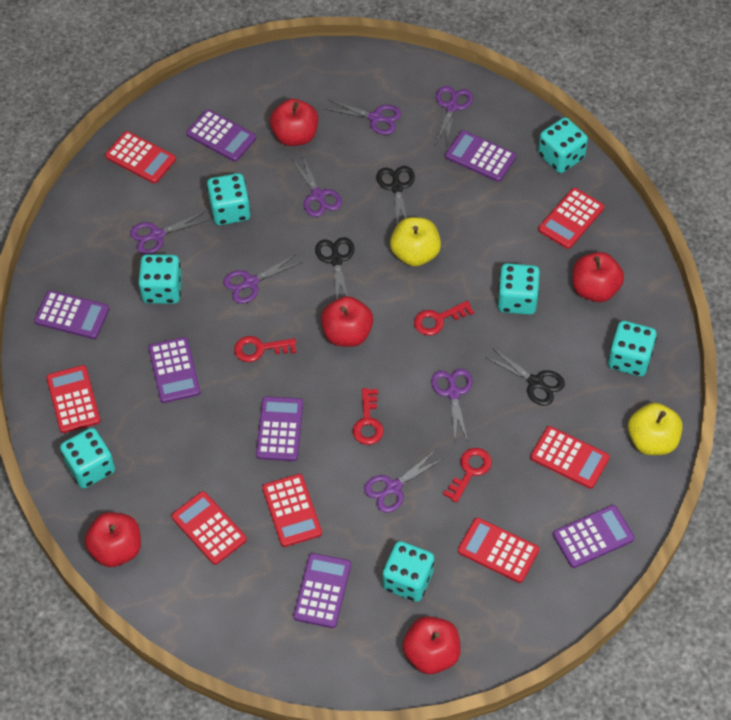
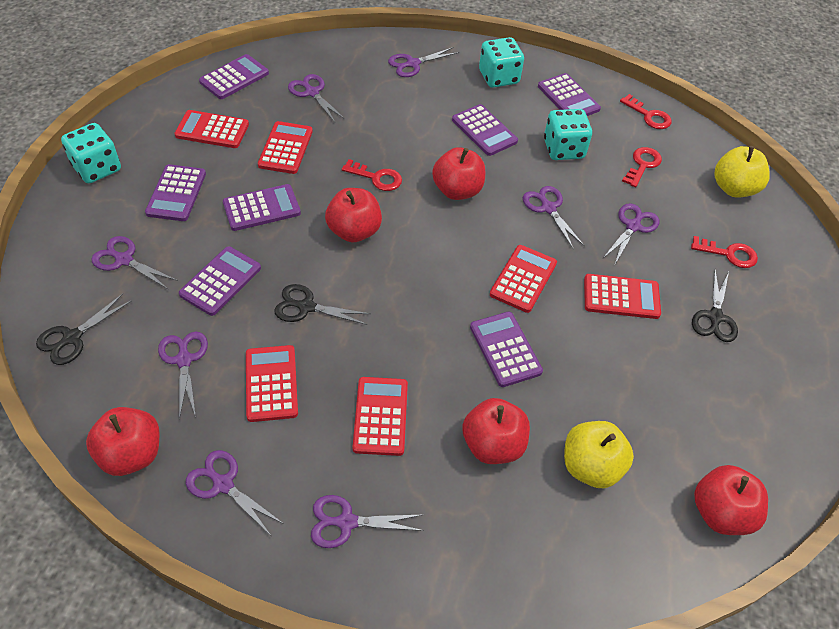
purple scissors: [130,211,209,255] [223,254,302,304] [291,155,342,217] [325,100,401,135] [364,451,444,513] [431,369,472,442] [435,86,473,148] = 7 -> [91,236,178,290] [158,332,208,420] [186,450,284,534] [288,74,345,122] [311,495,424,548] [388,47,459,77] [523,186,585,250] [603,203,659,266] = 8
red calculator: [46,365,101,433] [105,131,176,184] [172,491,247,565] [262,474,322,547] [458,518,539,583] [530,426,610,489] [538,188,604,249] = 7 -> [174,110,249,148] [246,345,298,422] [258,121,313,174] [353,377,408,456] [490,245,557,313] [584,274,661,319] = 6
turquoise dice: [60,428,115,488] [138,254,182,304] [207,173,251,225] [383,541,434,602] [497,263,540,315] [538,117,588,173] [608,321,657,376] = 7 -> [61,123,121,183] [479,37,524,88] [544,109,592,160] = 3

